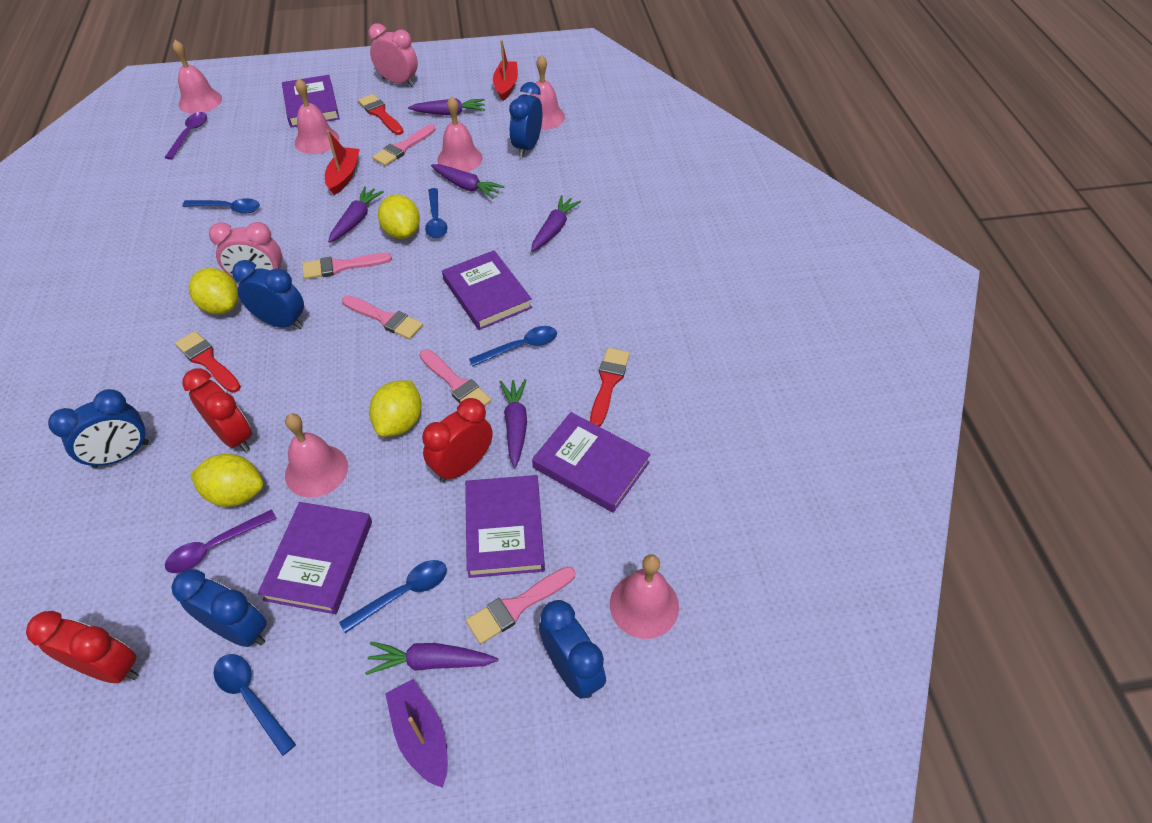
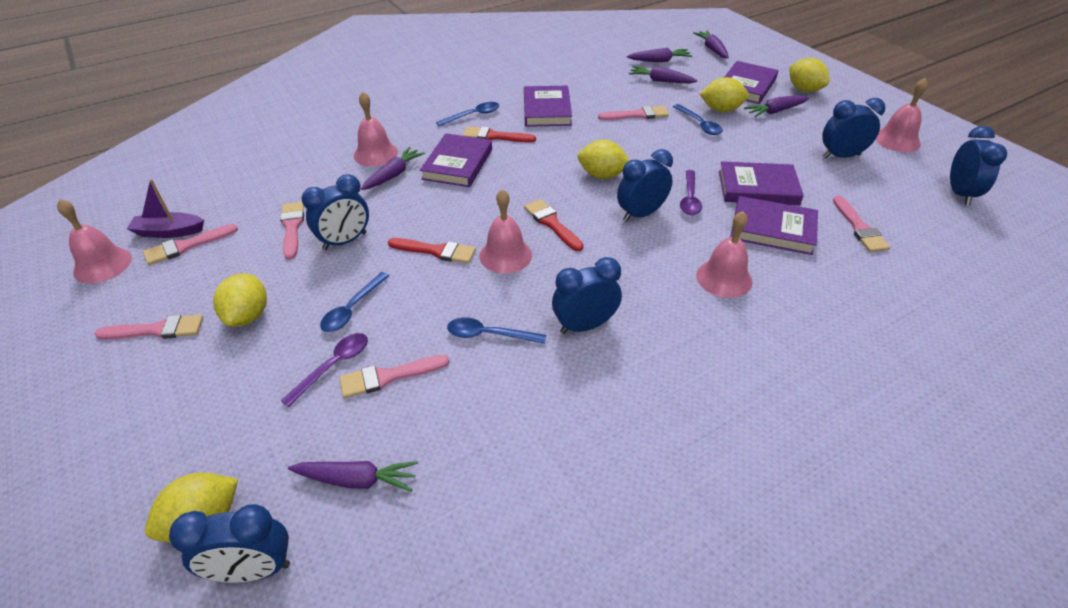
blue clock: [48,389,149,469] [172,569,267,647] [232,260,304,329] [509,82,542,158] [539,600,606,699] = 5 -> [169,504,290,583] [302,174,369,250] [552,257,622,334] [617,149,673,222] [822,98,886,159] [950,126,1007,205] = 6
blue spoon: [182,198,260,214] [213,654,296,756] [339,560,447,633] [425,188,447,239] [469,326,557,366] = 5 -> [320,272,389,332] [436,102,499,127] [447,318,546,344] [673,104,723,135] = 4
pink bell: [173,40,222,114] [285,413,348,498] [295,78,339,154] [437,96,482,172] [530,55,565,130] [610,554,679,639] = 6 -> [57,199,132,284] [354,92,398,166] [480,189,532,274] [696,211,753,298] [875,78,928,152] = 5
pink brush: [302,253,392,279] [342,295,423,340] [372,124,436,166] [420,349,491,406] [466,566,575,644] = 5 -> [94,315,203,340] [143,224,238,265] [280,201,304,260] [340,355,449,398] [598,106,669,120] [833,196,890,252] = 6
pink clock: [209,222,282,282] [368,23,418,87] = 2 -> none = 0
red boat: [325,130,360,195] [493,40,518,101] = 2 -> none = 0
red clock: [26,611,139,683] [182,369,252,452] [422,398,493,483] = 3 -> none = 0
yellow lemon: [189,268,239,314] [190,454,263,507] [369,380,422,437] [378,194,420,239] = 4 -> [145,473,238,543] [213,273,267,327] [577,140,630,179] [700,77,749,112] [789,58,829,92] = 5

